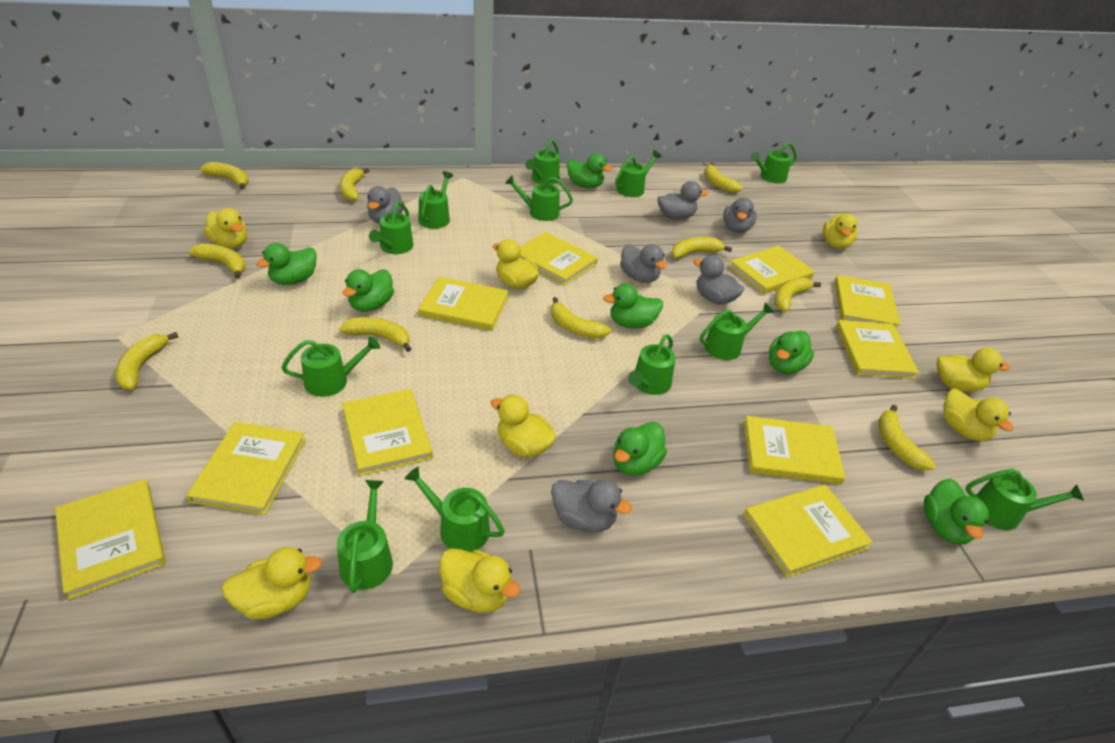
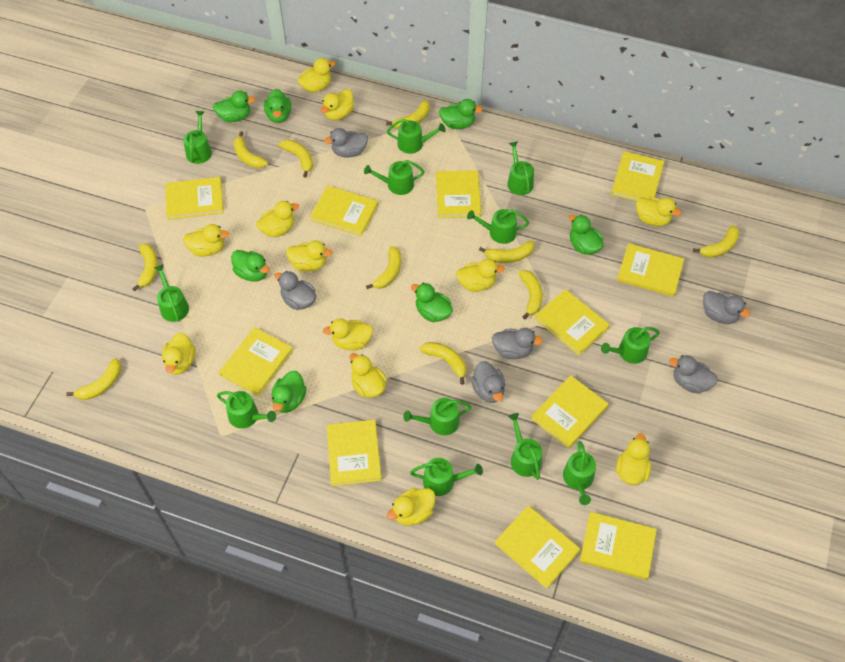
yellow book: [55,479,166,600] [186,422,306,515] [342,389,433,476] [418,277,509,331] [519,232,598,286] [729,246,815,294] [744,416,845,484] [744,484,873,577] [834,275,901,331] [836,320,919,379] = 10 -> [165,177,224,220] [219,327,293,397] [310,186,378,237] [326,420,382,486] [436,170,482,218] [495,506,580,589] [531,375,608,449] [535,289,610,356] [580,512,657,580] [611,151,665,201] [617,243,684,297] = 11
yellow duck: [204,208,247,248] [222,547,322,619] [439,548,520,612] [491,395,556,457] [493,239,539,289] [823,214,858,249] [937,348,1010,392] [943,388,1013,441] = 8 -> [162,333,196,375] [183,224,229,256] [256,201,299,237] [286,241,332,271] [298,58,335,93] [321,89,354,120] [323,318,373,350] [349,353,387,398] [387,488,436,526] [456,259,505,292] [616,433,651,485] [636,197,681,226] = 12

